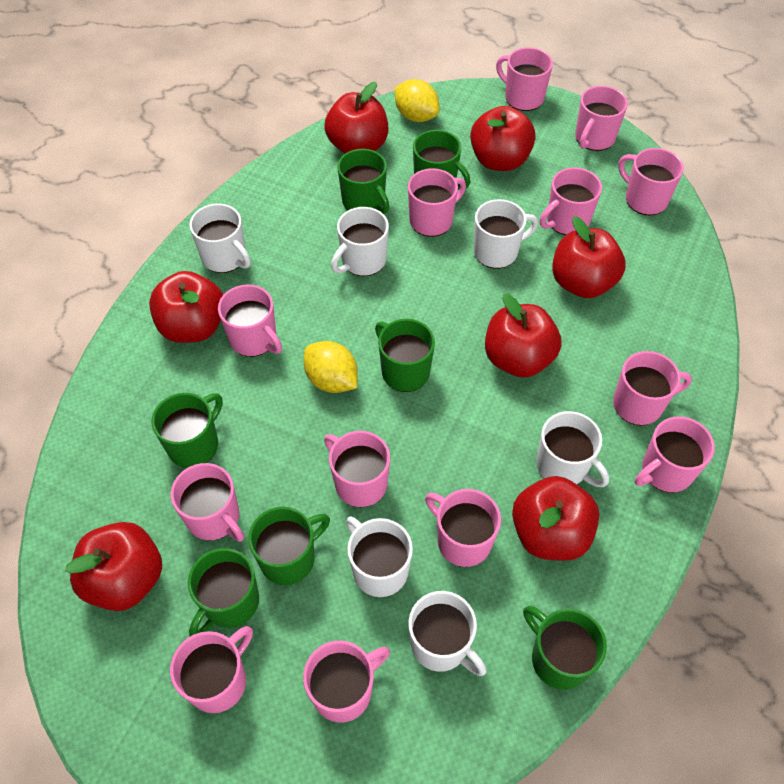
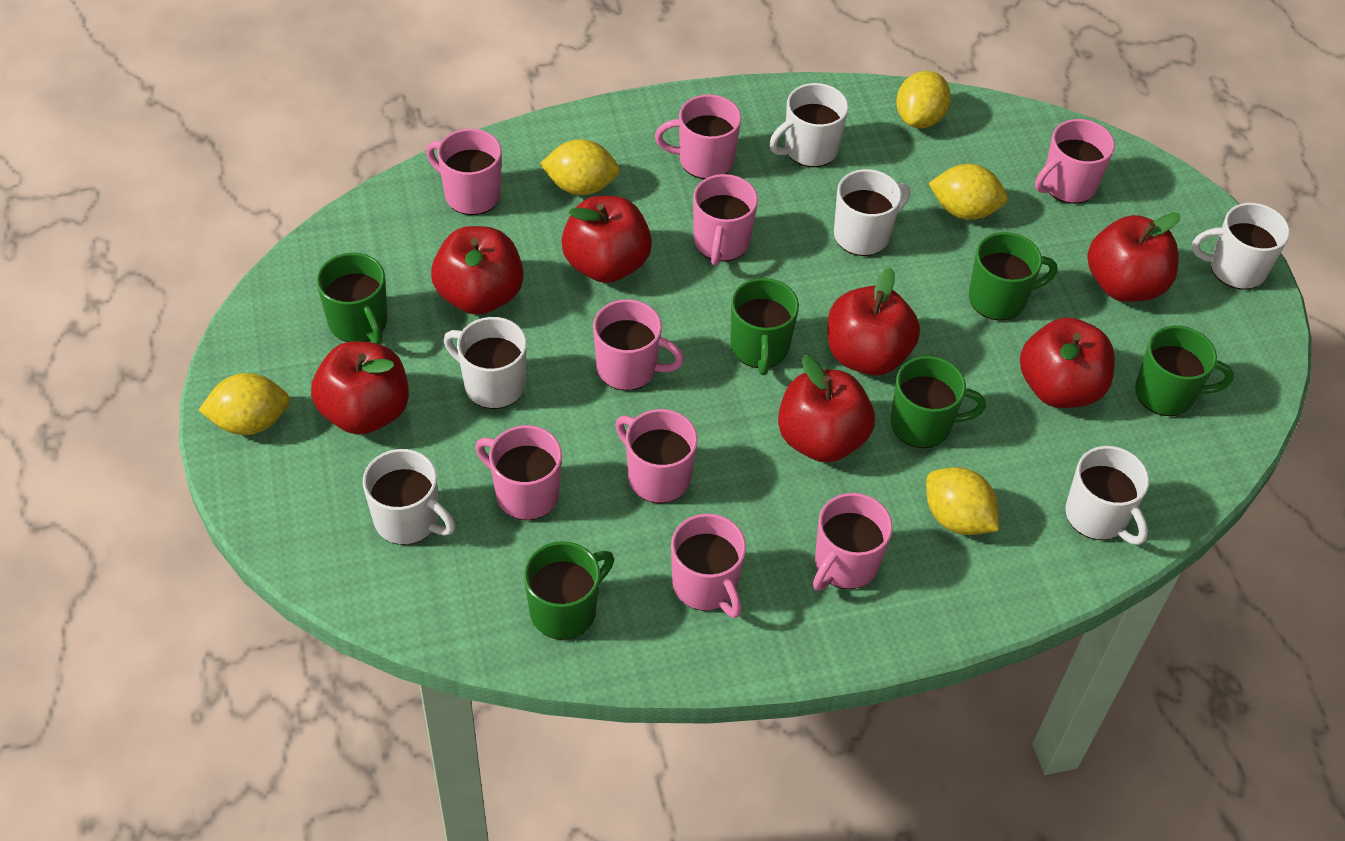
green mug: [152,393,223,468] [188,548,259,637] [248,507,330,585] [337,149,389,214] [375,319,435,392] [413,130,470,190] [523,606,607,690] = 7 -> [316,253,388,344] [524,541,614,640] [730,278,799,375] [891,356,986,448] [969,232,1057,321] [1135,326,1234,416] = 6
pink mug: [170,626,253,713] [171,463,244,542] [218,285,282,357] [303,640,390,723] [324,431,390,507] [408,168,466,237] [425,489,501,567] [496,47,553,111] [540,167,602,235] [575,86,628,151] [613,351,692,425] [618,148,684,216] [635,416,715,493] = 13 -> [426,129,502,215] [475,425,562,520] [593,299,684,391] [615,409,698,503] [655,94,741,179] [671,514,746,618] [693,174,758,266] [813,493,893,591] [1035,119,1115,204] = 9
yellow lemon: [304,341,358,393] [395,79,439,122] = 2 -> [198,373,290,435] [540,139,620,195] [896,71,951,128] [926,467,999,535] [928,164,1008,220] = 5

